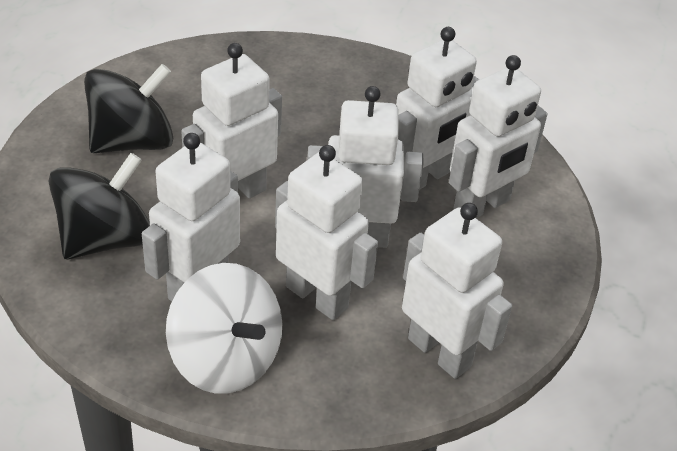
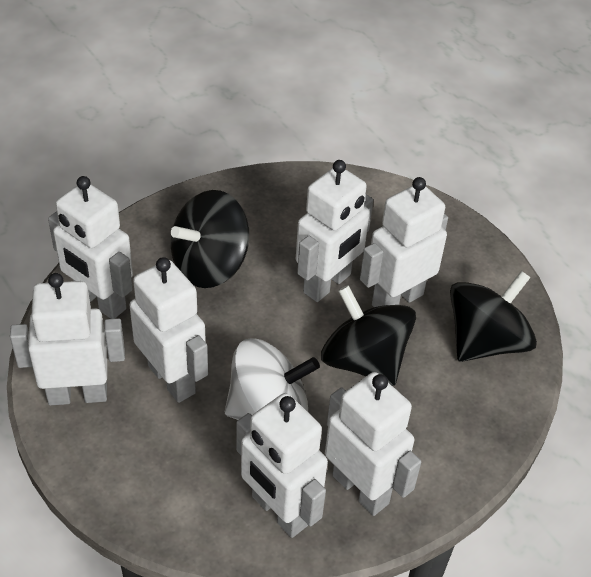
black spinning top: [48,153,150,259] [84,64,173,153] = 2 -> [171,190,249,288] [321,285,416,386] [450,271,537,362] = 3

